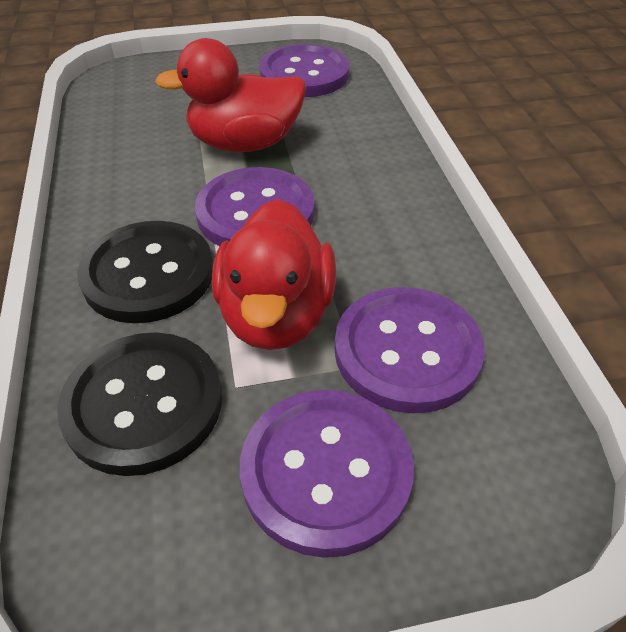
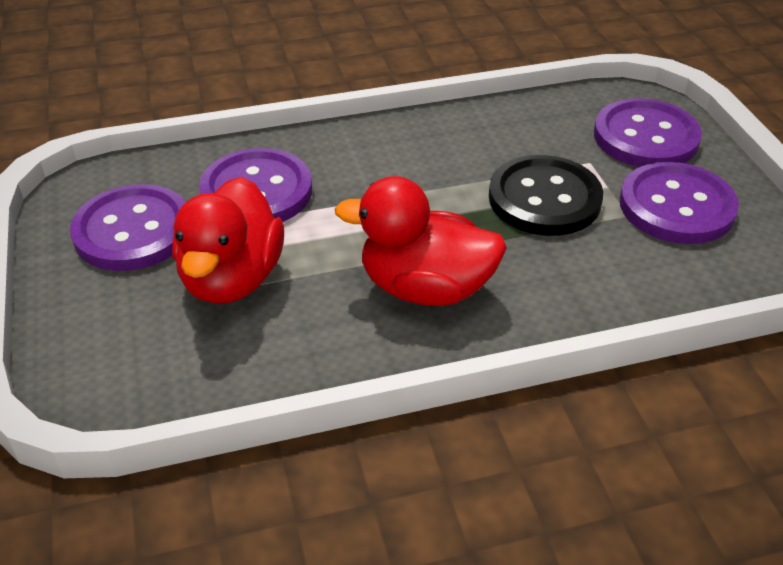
black button: [57,332,222,476] [77,221,213,323] = 2 -> [489,155,603,236] = 1

